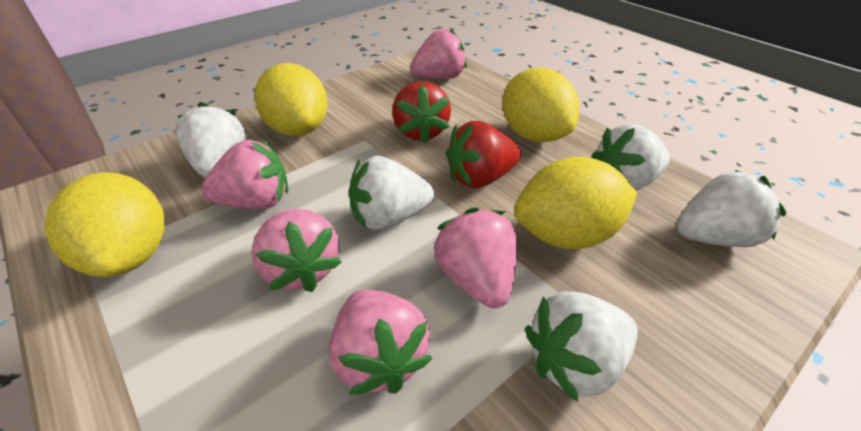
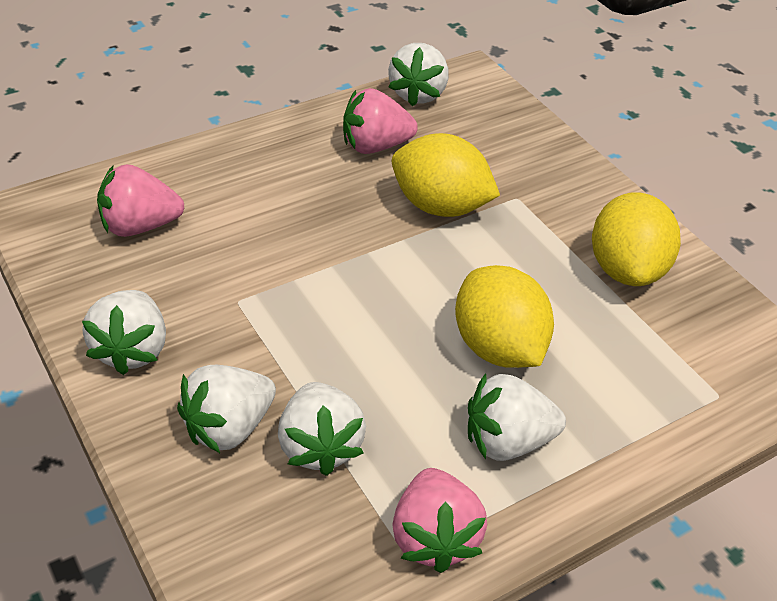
pink strawberry: [201,139,288,209] [251,209,342,292] [329,290,432,395] [410,28,467,79] [434,207,517,308] = 5 -> [97,164,184,237] [343,88,418,154] [392,468,487,573] = 3
red strawberry: [392,81,451,144] [446,121,521,188] = 2 -> none = 0
yellow lemon: [45,172,165,277] [255,63,328,136] [502,68,579,142] [514,157,637,249] = 4 -> [392,133,500,217] [455,265,554,368] [592,192,681,286] = 3

